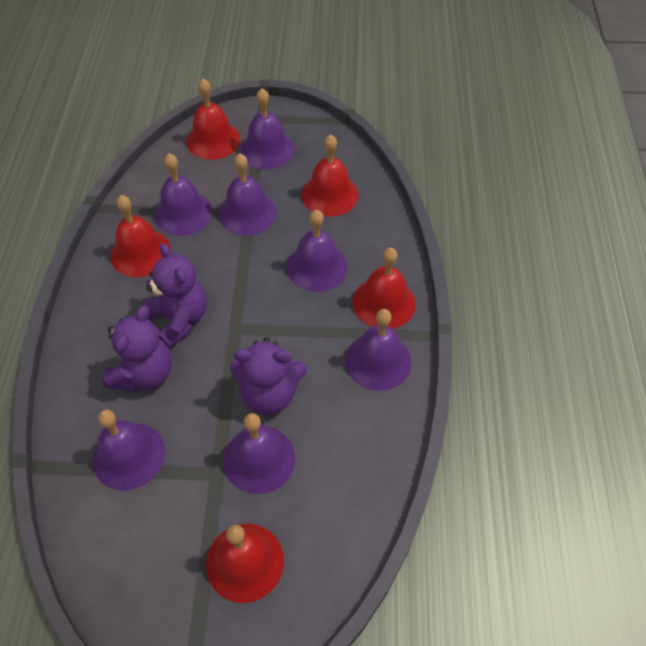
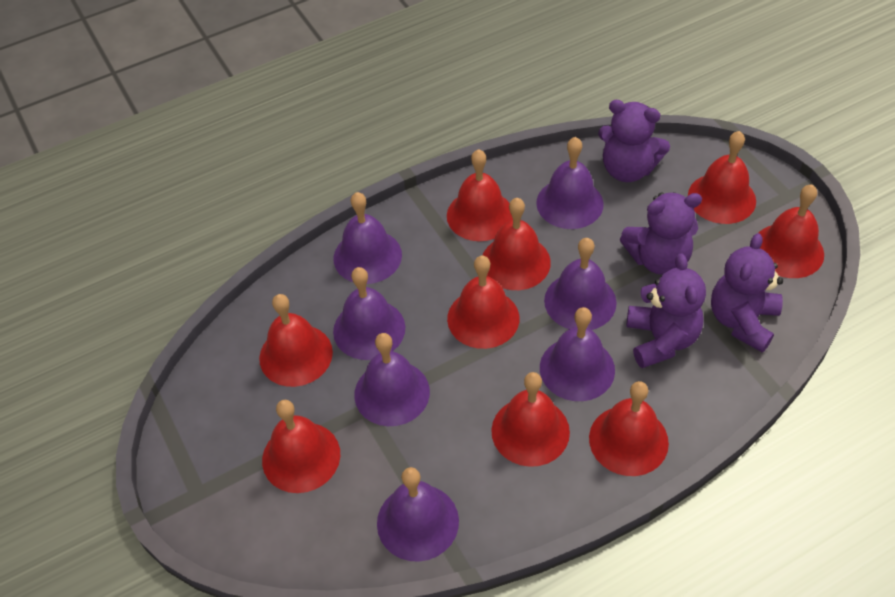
purple teddy bear: [103,306,172,392] [143,243,207,349] [230,337,307,415] = 3 -> [598,100,670,182] [620,192,702,275] [627,254,706,368] [711,233,783,353] = 4
red bell: [110,195,171,277] [186,79,240,160] [206,524,284,603] [302,135,358,217] [352,247,416,329] = 5 -> [259,294,333,387] [262,400,340,493] [447,149,513,241] [447,255,519,349] [483,198,551,290] [491,372,570,467] [589,381,669,476] [688,131,756,224] [759,184,824,278] = 9

